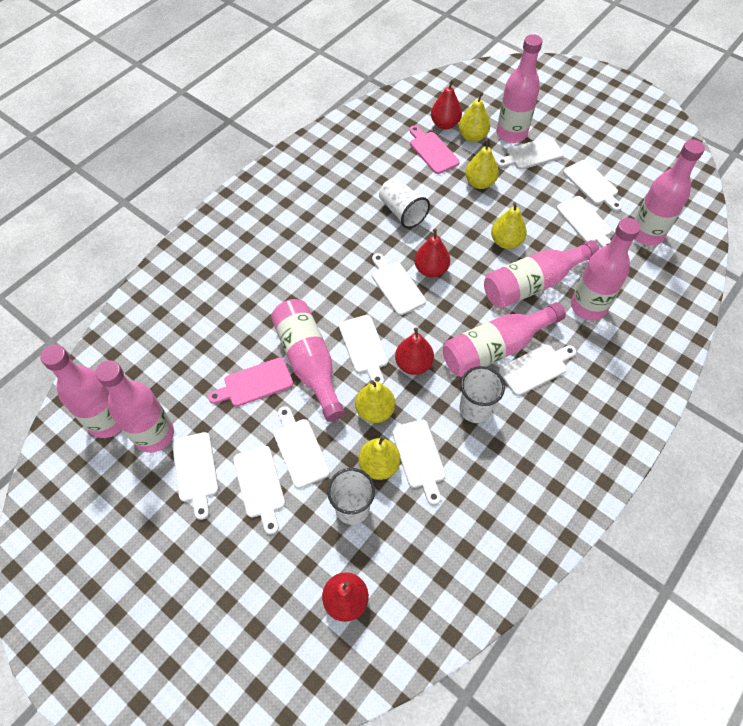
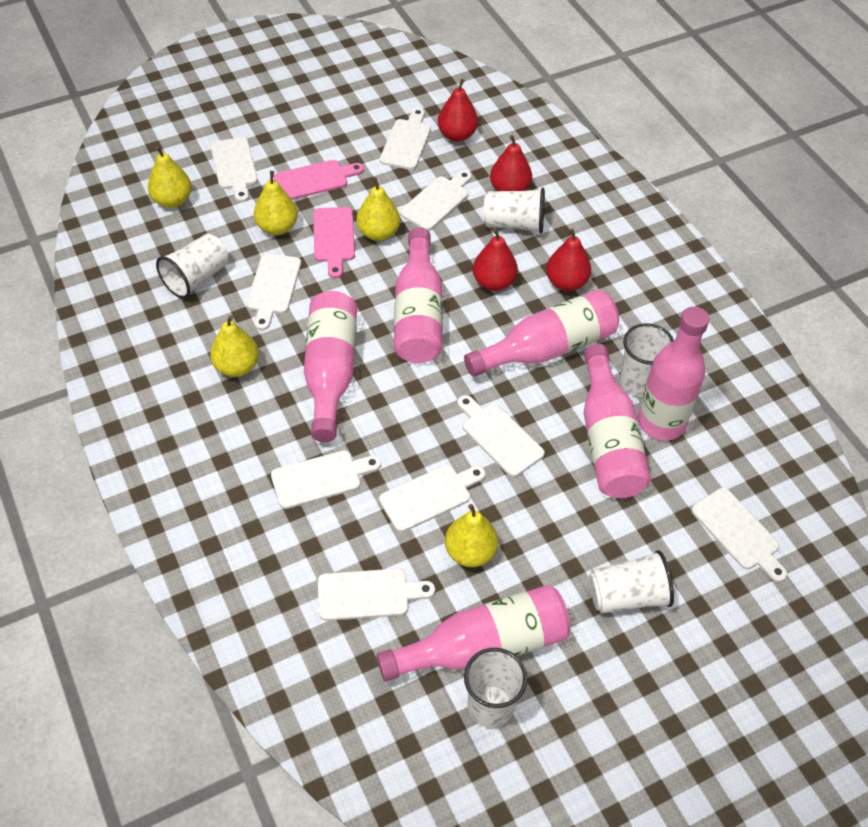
pink bottle: [40,344,121,438] [95,360,174,453] [271,299,345,422] [443,302,566,377] [484,240,599,308] [496,34,542,143] [571,218,640,320] [634,139,705,246] = 8 -> [304,291,357,442] [376,585,571,681] [394,227,443,363] [464,289,619,377] [584,344,651,498] [637,307,709,440] = 6
white cup: [327,468,375,525] [379,178,430,229] [459,366,505,423] = 3 -> [156,234,229,299] [464,648,527,728] [484,188,545,234] [589,550,674,614] [620,323,674,397] = 5
white cutting board: [172,432,219,520] [233,446,285,535] [274,406,330,489] [339,315,388,385] [372,253,426,315] [392,419,446,505] [496,137,564,170] [499,345,576,396] [556,196,612,248] [563,160,622,211] = 10 -> [210,137,258,202] [247,254,301,330] [271,450,381,509] [318,568,435,621] [379,465,485,532] [380,108,431,170] [400,170,472,231] [457,395,545,477] [691,488,787,582] = 9

